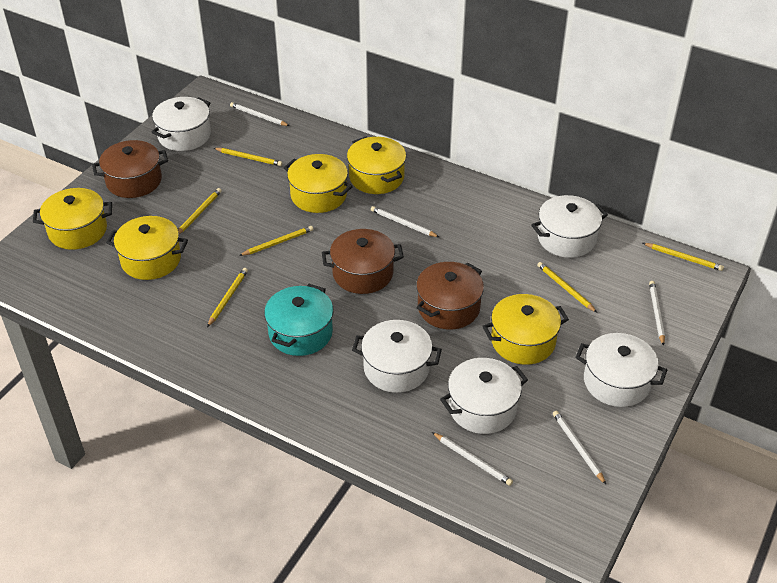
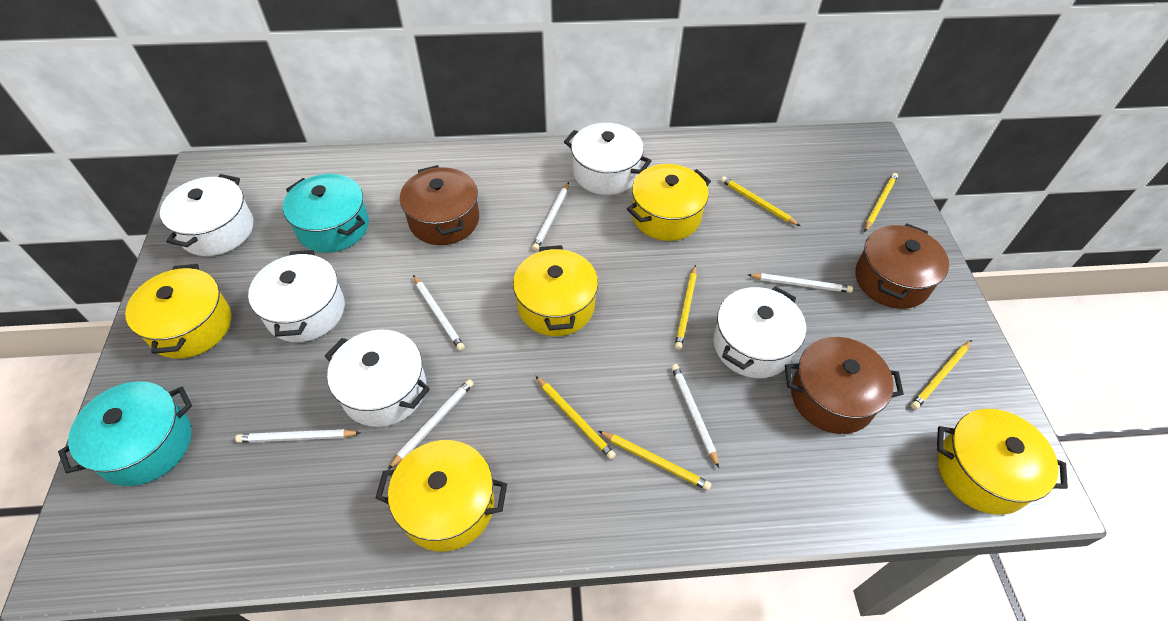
turquoise pot: [264,284,334,356] = 1 -> [58,381,192,486] [283,174,369,253] = 2
white pencil: [230,102,290,126] [371,206,439,237] [432,432,513,486] [553,410,606,484] [649,281,665,346] = 5 -> [235,429,360,443] [388,379,474,470] [413,275,465,351] [532,182,569,251] [671,364,719,468] [748,273,853,293] = 6

